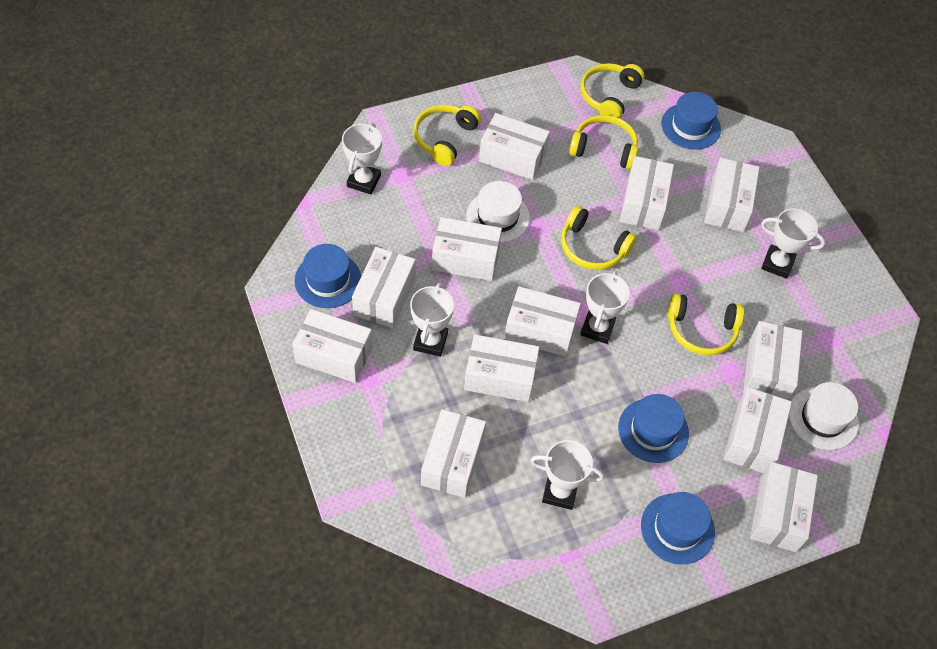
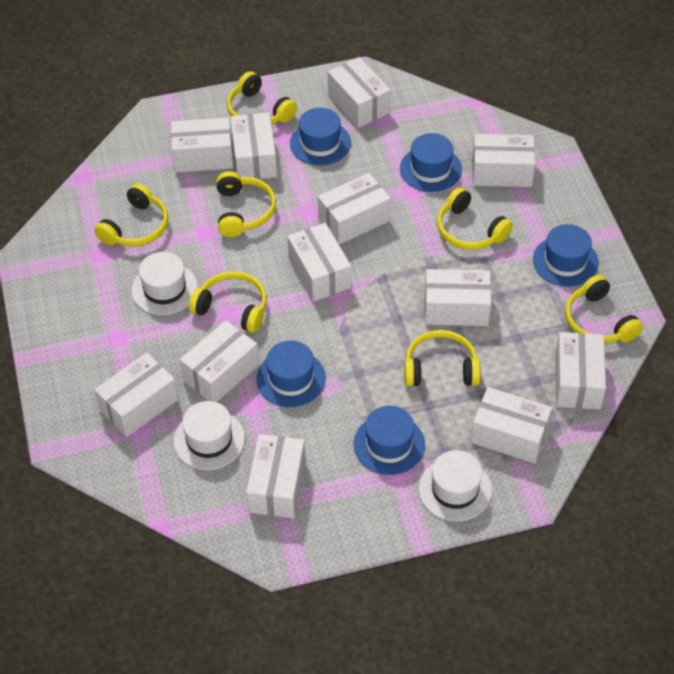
blue hat: [294,244,361,308] [618,394,689,463] [641,492,715,565] [661,92,721,150] = 4 -> [256,341,326,407] [290,108,351,166] [354,406,425,475] [400,133,462,192] [533,224,599,287] = 5
white hat: [466,181,530,243] [789,382,859,450] = 2 -> [131,252,198,315] [174,401,245,470] [419,450,492,522] = 3
white trophy: [342,123,382,194] [410,283,454,357] [530,440,604,510] [580,271,630,344] [761,208,825,279] = 5 -> none = 0
yellow headphones: [413,105,481,166] [561,206,637,270] [569,115,639,169] [580,63,644,118] [668,293,744,355] = 5 -> [95,183,168,247] [189,271,267,333] [216,171,276,237] [227,71,297,125] [404,330,481,386] [437,187,513,250] [565,275,643,343] = 7

